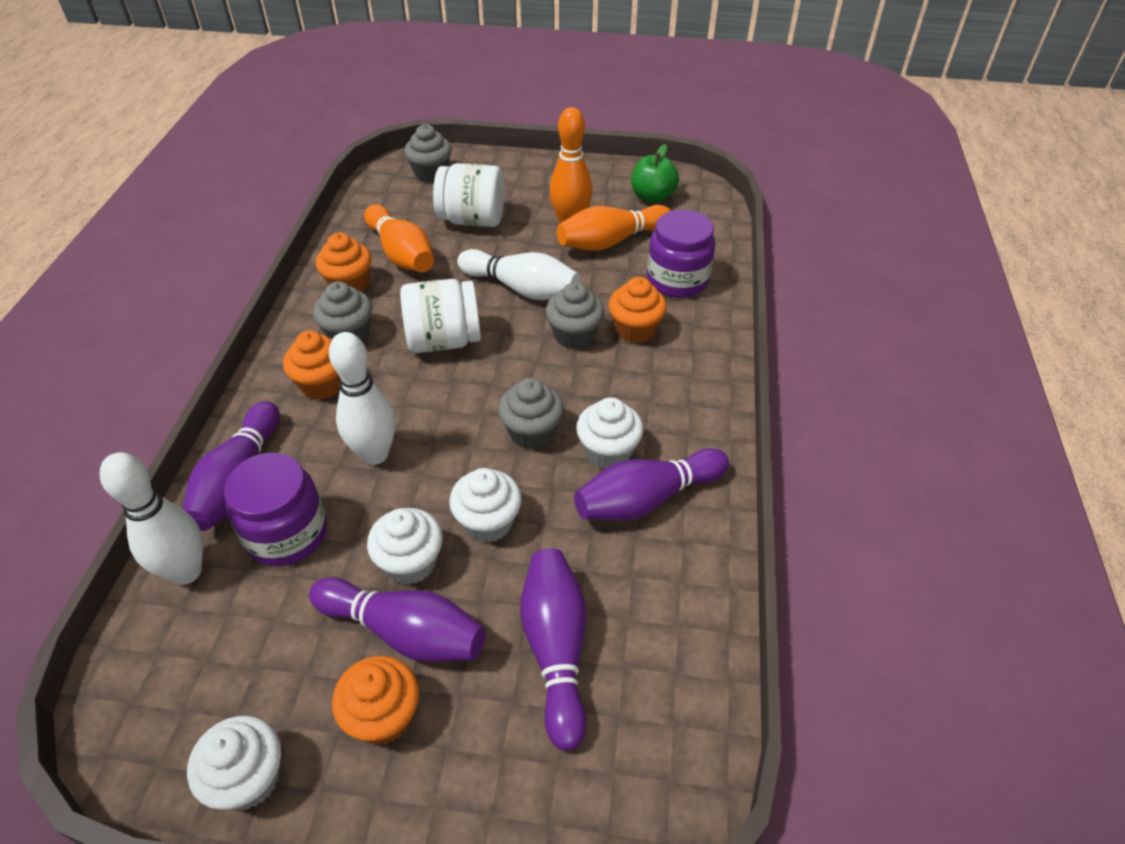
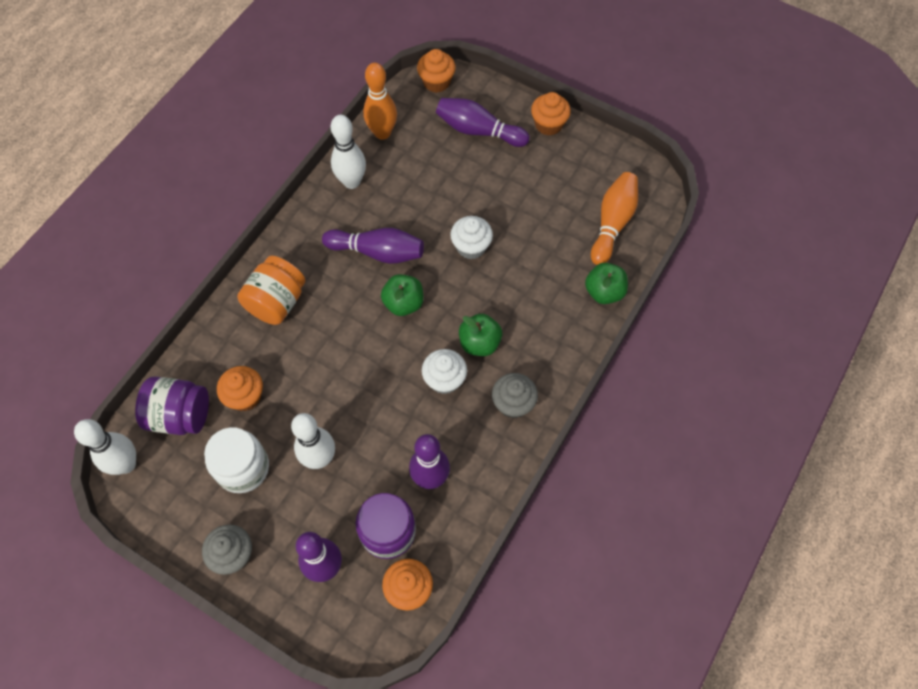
green apple: [631,144,679,203] = 1 -> [381,274,423,316] [459,314,502,356] [585,263,628,304] = 3
grey cupcake: [313,281,372,342] [404,124,452,183] [498,378,564,449] [546,282,604,349] = 4 -> [202,525,252,575] [492,373,538,418] = 2
orange bowling pin: [364,204,434,272] [549,107,592,223] [557,205,671,251] = 3 -> [363,63,397,140] [591,172,638,265] = 2
orange jar: none = 0 -> [237,256,305,325] = 1
white cupcake: [187,716,281,810] [367,508,443,585] [449,468,522,543] [576,397,643,469] = 4 -> [422,349,467,394] [450,216,493,260] = 2
white jar: [400,279,481,353] [433,163,504,227] = 2 -> [204,427,269,493] = 1

